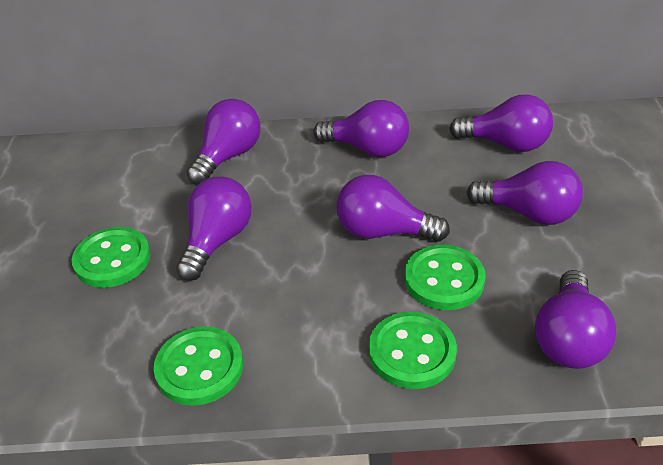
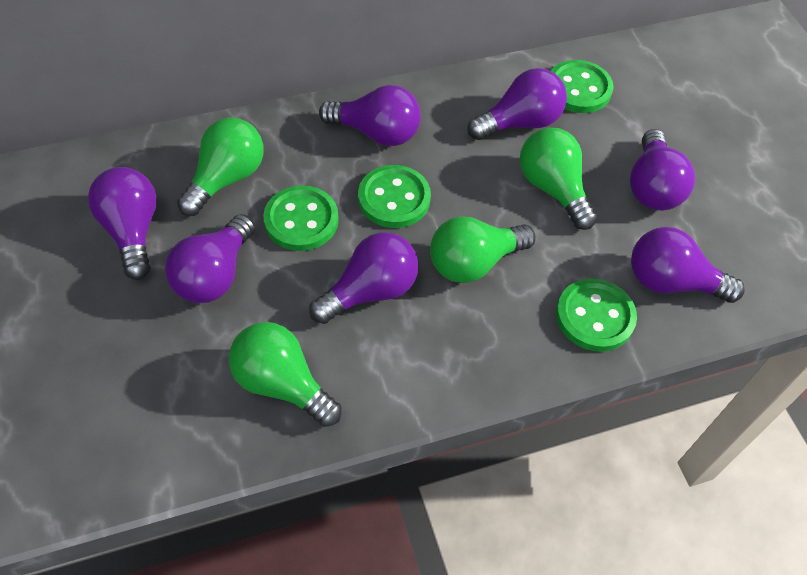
green light bulb: none = 0 -> [177,118,264,216] [229,322,341,427] [430,216,535,283] [520,127,597,230] = 4

